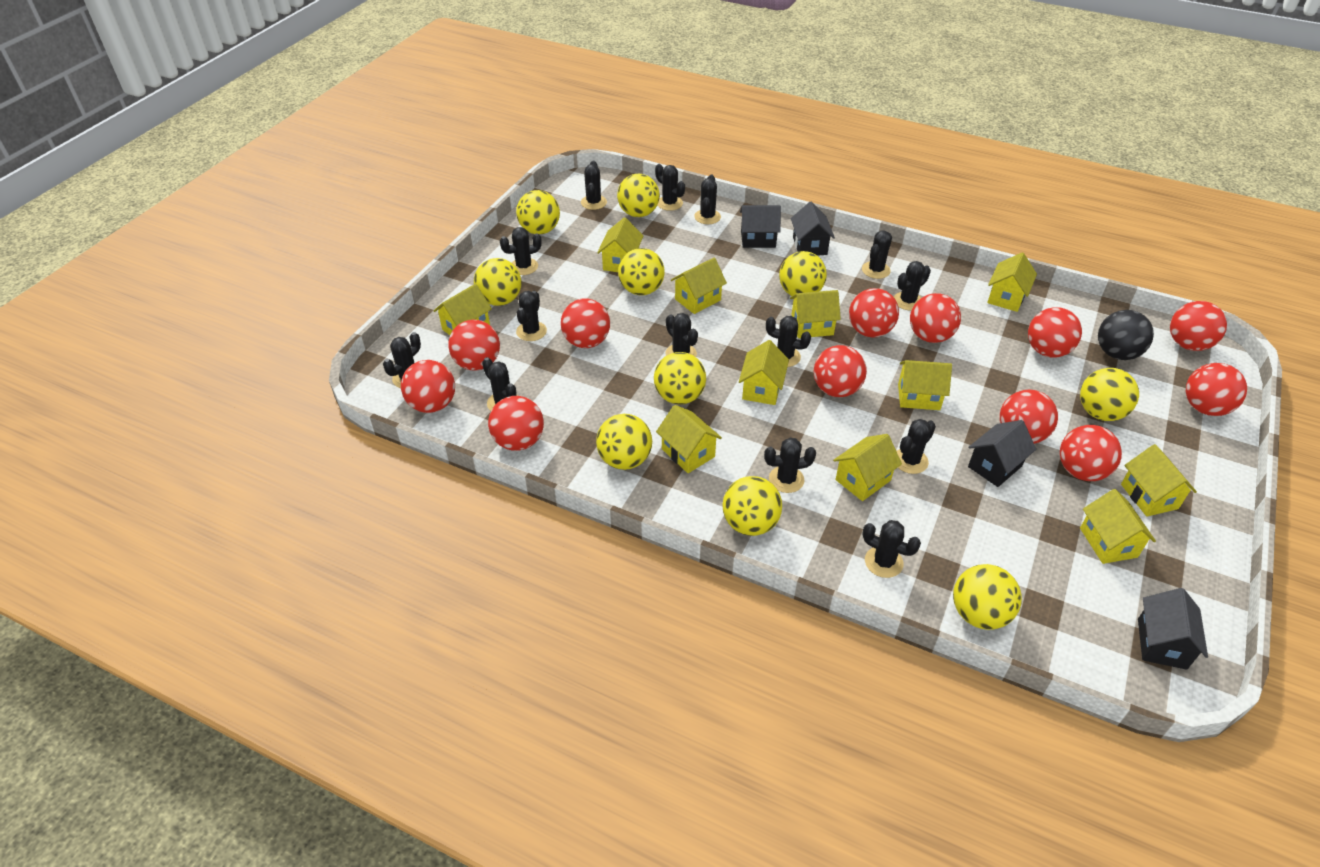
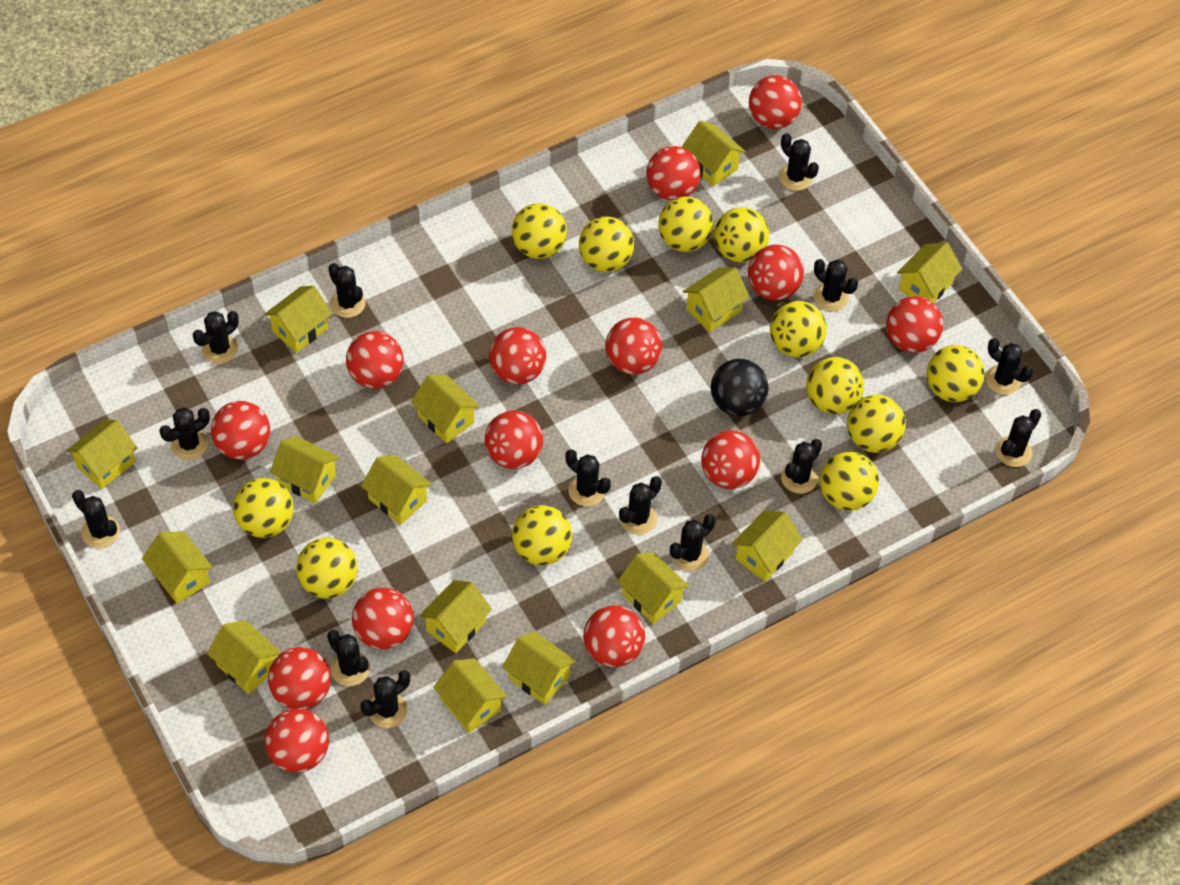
black house: [740,205,781,248] [791,202,835,256] [968,420,1036,487] [1138,588,1208,670] = 4 -> none = 0
red ball: [401,360,455,413] [449,320,500,371] [488,396,544,451] [561,298,610,348] [814,345,867,397] [849,288,899,338] [910,293,961,343] [1000,389,1058,444] [1028,307,1082,358] [1060,425,1122,481] [1170,301,1227,351] [1186,363,1247,416] = 12 -> [211,401,270,460] [265,708,329,772] [268,647,331,709] [346,331,404,389] [352,588,414,649] [485,411,543,469] [489,327,546,384] [583,605,645,667] [605,318,662,375] [646,146,701,201] [701,430,760,489] [748,245,804,300] [749,75,802,129] [886,296,943,353] = 14
yellow ball: [474,258,522,306] [516,190,560,234] [596,414,652,470] [617,174,660,217] [618,248,665,295] [654,352,706,405] [722,476,782,536] [779,251,827,296] [953,564,1022,630] [1080,368,1139,421] = 10 -> [233,478,294,538] [296,538,358,599] [512,203,567,259] [512,505,572,565] [579,217,634,272] [658,196,713,252] [714,207,769,263] [770,301,827,358] [806,357,864,414] [820,452,879,511] [847,395,906,453] [926,345,985,402] = 12
yellow house: [434,284,492,335] [597,217,643,272] [656,405,722,473] [671,258,727,314] [739,340,789,405] [790,290,841,338] [833,434,902,501] [898,360,952,410] [987,253,1037,312] [1080,489,1156,564] [1121,444,1197,517] = 11 -> [66,419,138,489] [142,532,213,604] [207,620,282,694] [264,286,332,353] [270,436,340,503] [361,455,432,525] [411,375,480,443] [419,580,492,653] [433,658,507,733] [502,631,576,705] [617,552,689,624] [682,121,746,187] [683,267,749,332] [732,510,803,581] [897,242,962,303] = 15

